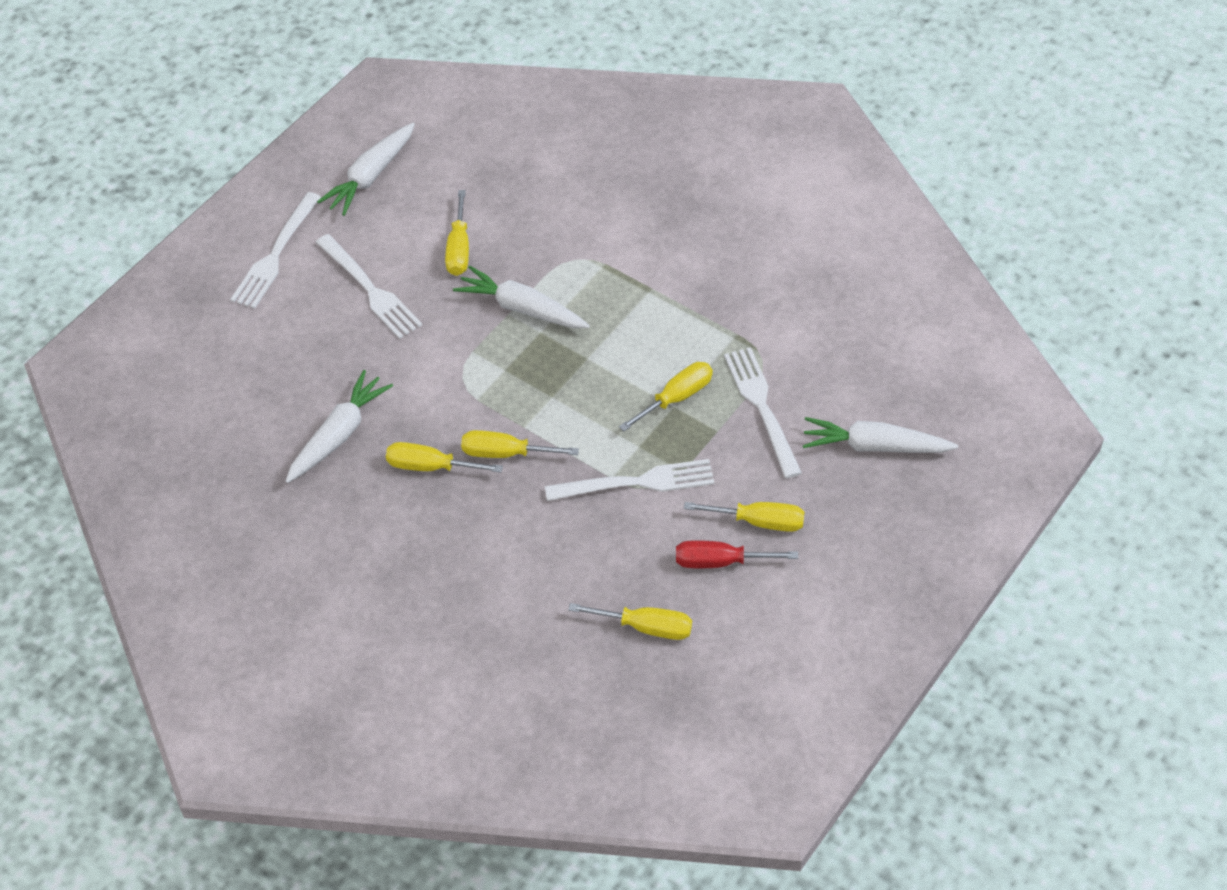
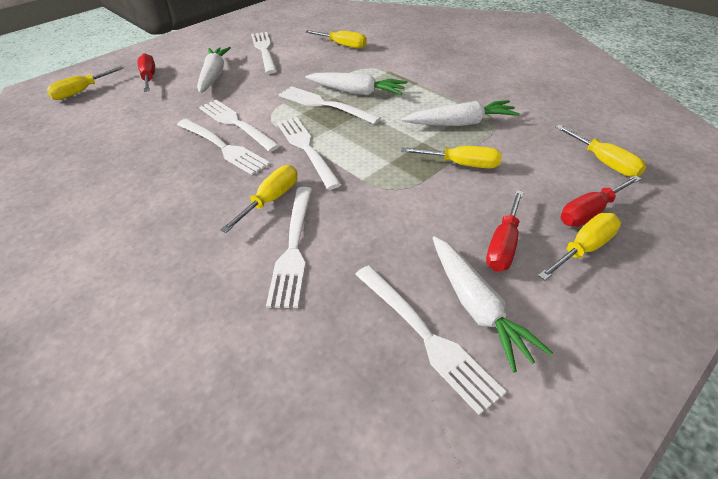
red screwdriver: [676,540,798,568] = 1 -> [138,53,155,92] [486,190,524,272] [561,175,641,227] = 3
white fork: [230,192,321,309] [316,234,422,339] [545,459,714,501] [724,347,802,478] = 4 -> [177,119,270,175] [199,100,280,152] [251,32,277,74] [266,187,312,308] [277,117,342,190] [278,86,381,124] [355,265,506,415] = 7

